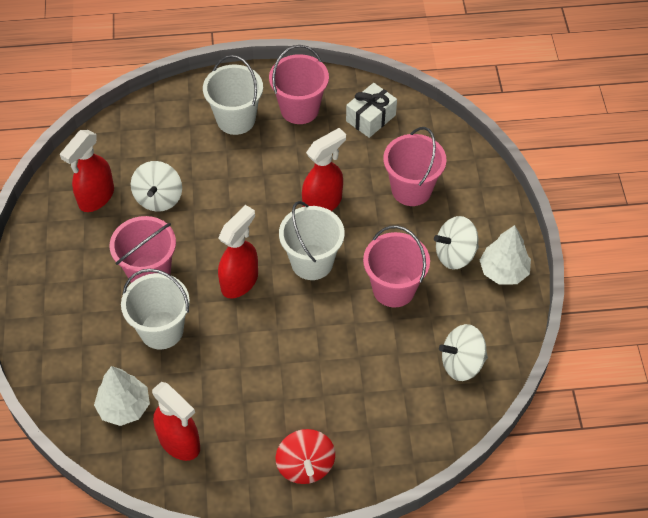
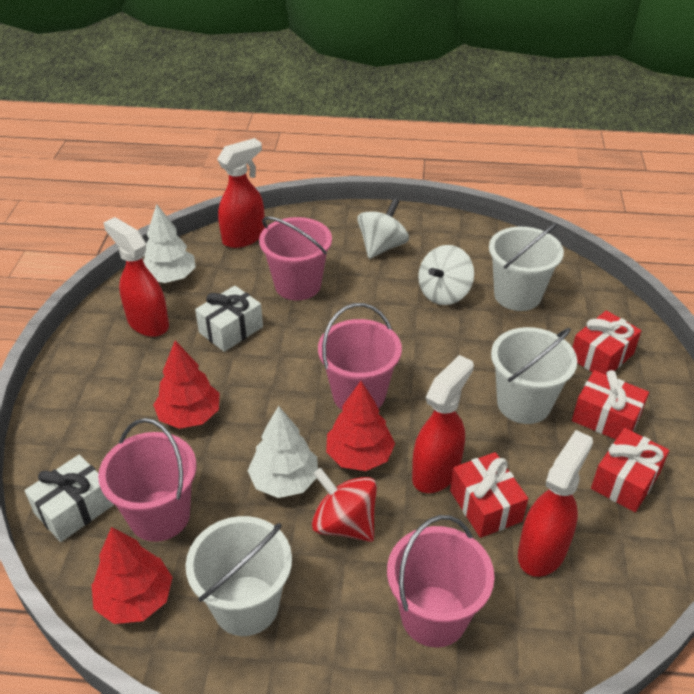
red gift: none = 0 -> [450,452,528,538] [572,311,642,374] [572,370,649,440] [591,428,669,512] = 4
red tree: none = 0 -> [92,527,173,624] [153,340,220,429] [326,381,395,471] = 3
white gift: [346,83,397,138] = 1 -> [24,455,114,542] [195,286,263,352] = 2
white spinning top: [131,161,182,212] [434,216,479,270] [439,324,488,381] = 3 -> [357,198,409,259] [418,245,474,305] = 2

